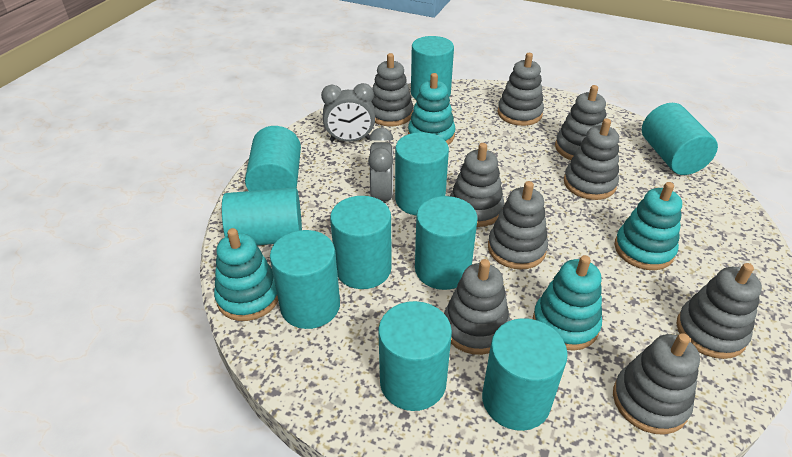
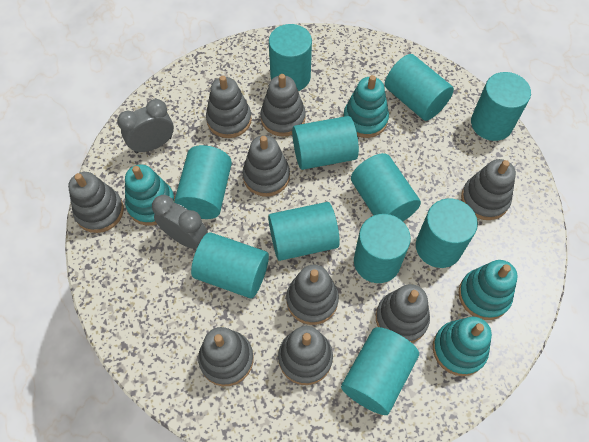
turquoise cylinder: [222,187,302,245] [245,126,301,191] [270,230,340,329] [330,196,392,289] [378,301,452,411] [395,132,449,215] [411,36,454,99] [415,196,478,290] [482,318,568,431] [642,103,718,175] = 10 -> [174,145,232,219] [191,232,269,298] [268,202,340,261] [269,24,312,91] [292,116,359,170] [341,327,419,415] [351,153,421,221] [354,214,411,283] [385,54,454,121] [416,199,478,268] [471,72,531,141] = 11

